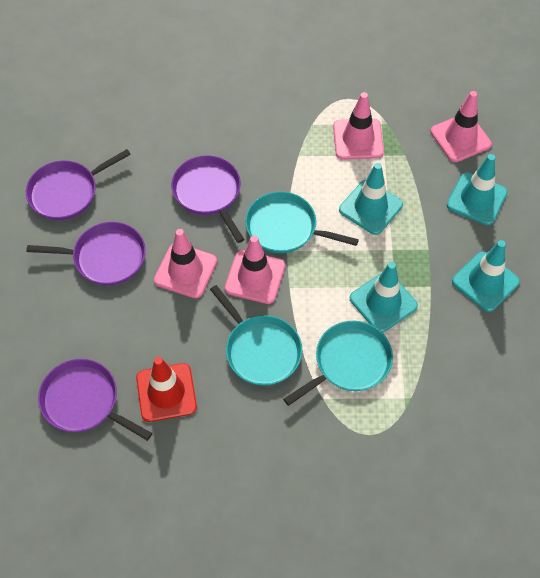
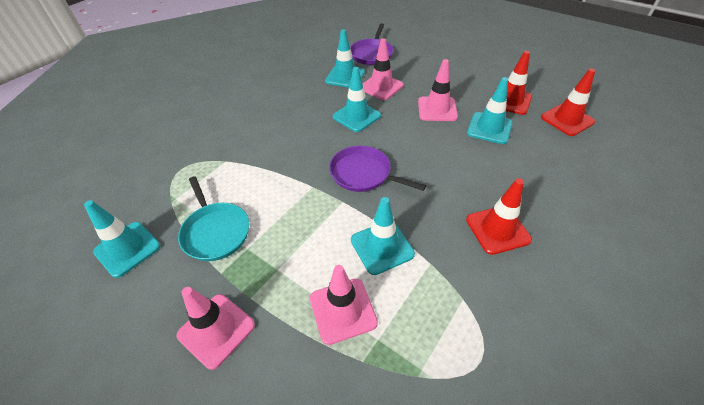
purple pan: [26,149,131,220] [26,222,146,286] [38,359,152,441] [171,155,245,243] = 4 -> [329,146,426,192] [350,24,393,65] = 2
red traffic cone: [136,357,197,422] = 1 -> [466,178,532,255] [494,51,532,115] [541,68,595,136] = 3
turquoise pan: [210,285,302,386] [245,191,359,253] [283,321,393,406] = 3 -> [178,176,249,261] = 1
turquoise traffic cone: [339,163,403,235] [350,262,418,333] [447,154,507,225] [452,240,520,312] = 4 -> [84,200,161,278] [325,29,365,88] [333,67,381,132] [351,197,415,275] [467,77,512,144] = 5

